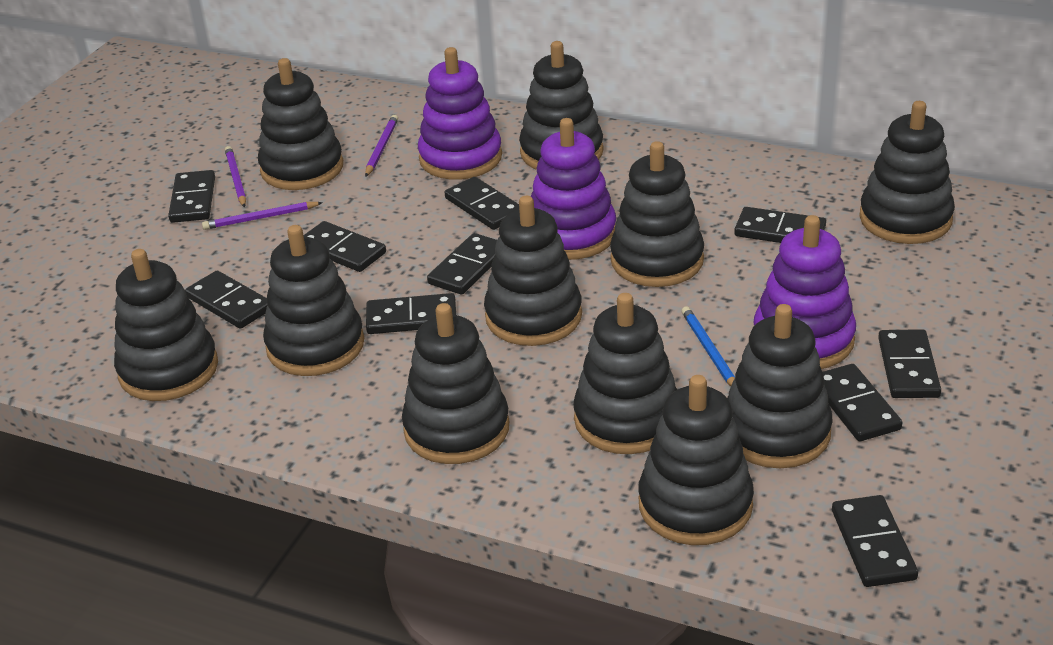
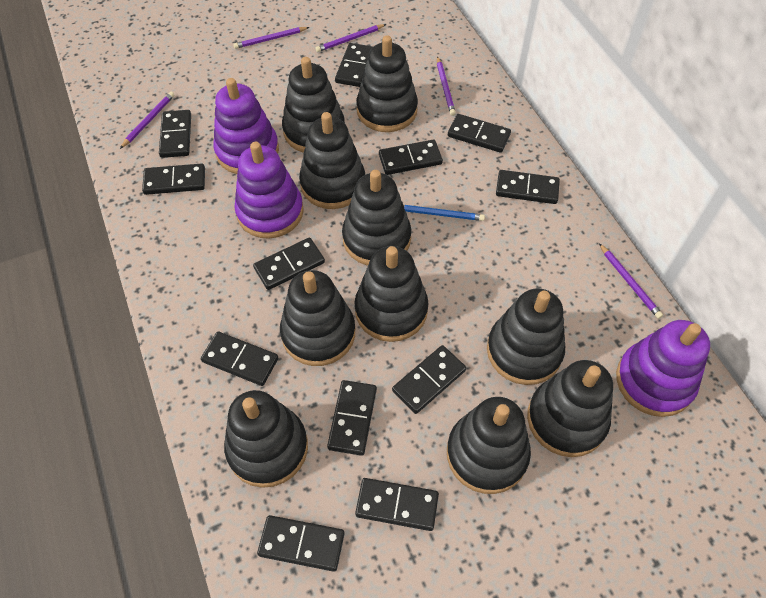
black domino: [168,170,215,223] [185,271,267,329] [304,221,386,272] [366,293,456,334] [427,233,497,295] [445,177,519,230] [734,207,826,243] [823,364,902,441] [832,495,918,587] [878,329,941,398] = 10 -> [142,164,205,195] [159,110,191,158] [201,332,278,386] [253,238,325,290] [257,515,345,572] [327,380,377,456] [335,43,373,87] [355,478,439,531] [379,140,443,175] [392,345,466,414] [448,114,511,153] [496,170,560,204] = 12
black stacking toy: [114,249,218,401] [258,58,343,190] [263,225,364,376] [402,303,509,464] [484,196,582,346] [519,41,604,170] [573,293,677,454] [610,141,704,287] [638,375,754,545] [727,304,833,468] [859,101,955,244] = 11 -> [224,390,308,488] [280,270,355,366] [282,57,345,153] [299,112,365,209] [342,170,411,265] [355,246,429,342] [356,36,418,132] [447,397,531,494] [487,288,565,385] [527,360,613,457] = 10
purple pencil: [202,202,323,230] [225,146,246,208] [365,115,398,177] = 3 -> [120,92,174,149] [233,27,309,49] [315,24,386,52] [437,56,456,116] [599,243,663,319] = 5

